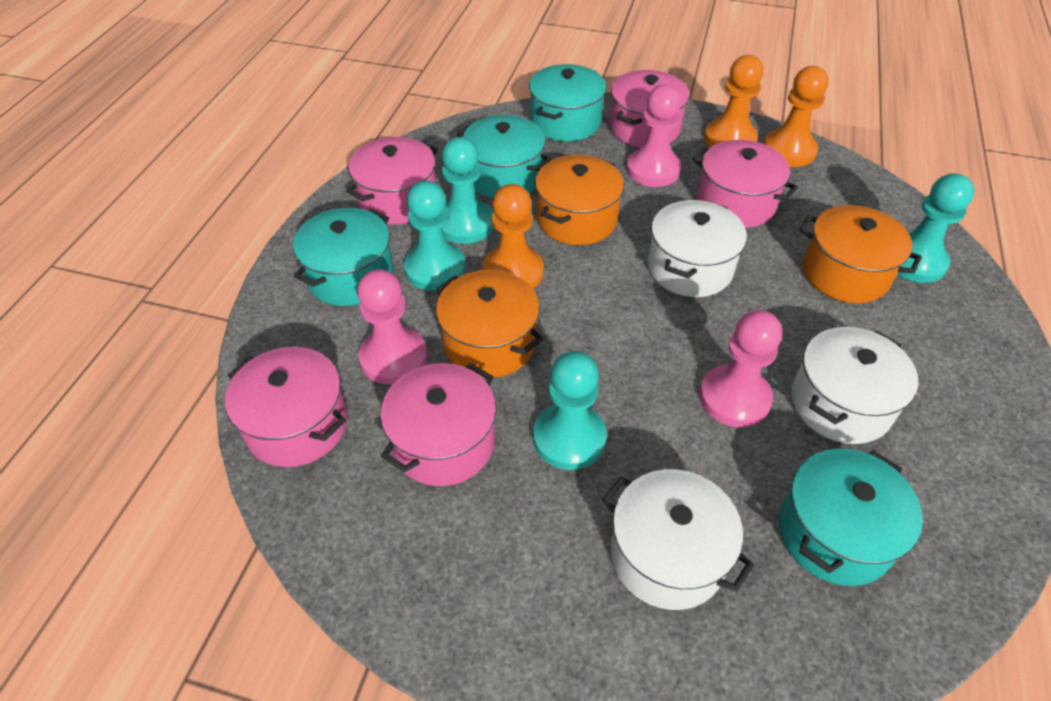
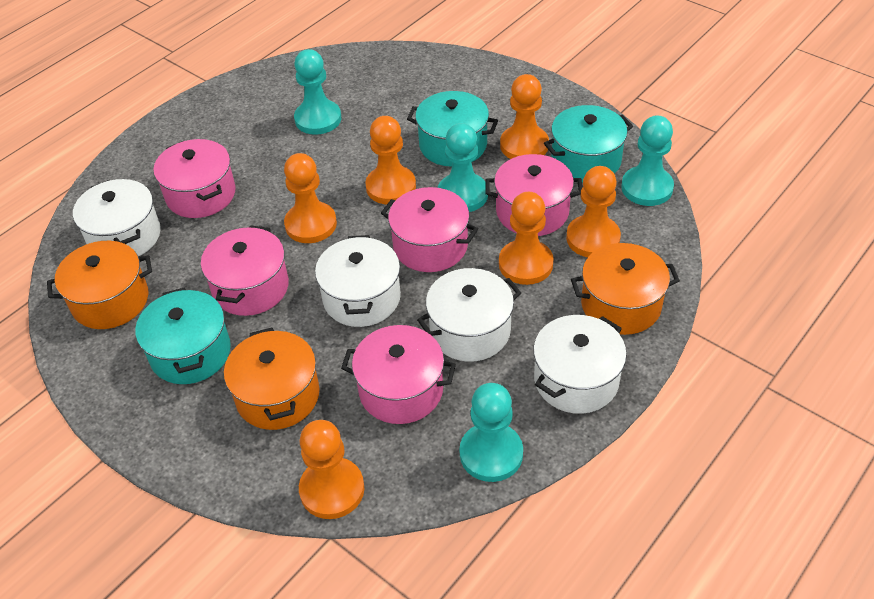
orange pawn: [482,184,544,289] [704,55,764,148] [764,66,828,167] = 3 -> [284,153,337,243] [299,420,364,519] [365,116,416,204] [499,192,554,285] [500,74,549,159] [566,166,621,257] = 6
pink pawn: [357,269,427,385] [626,84,681,187] [699,310,782,427] = 3 -> none = 0
turquoise pot: [293,208,393,306] [457,115,552,198] [529,64,606,141] [779,449,923,586] = 4 -> [135,288,231,384] [407,91,498,167] [544,105,633,182] = 3
white pot: [602,469,754,610] [648,200,747,297] [791,327,918,444] = 3 -> [73,179,161,257] [315,235,401,327] [417,268,521,362] [533,315,627,414] = 4

